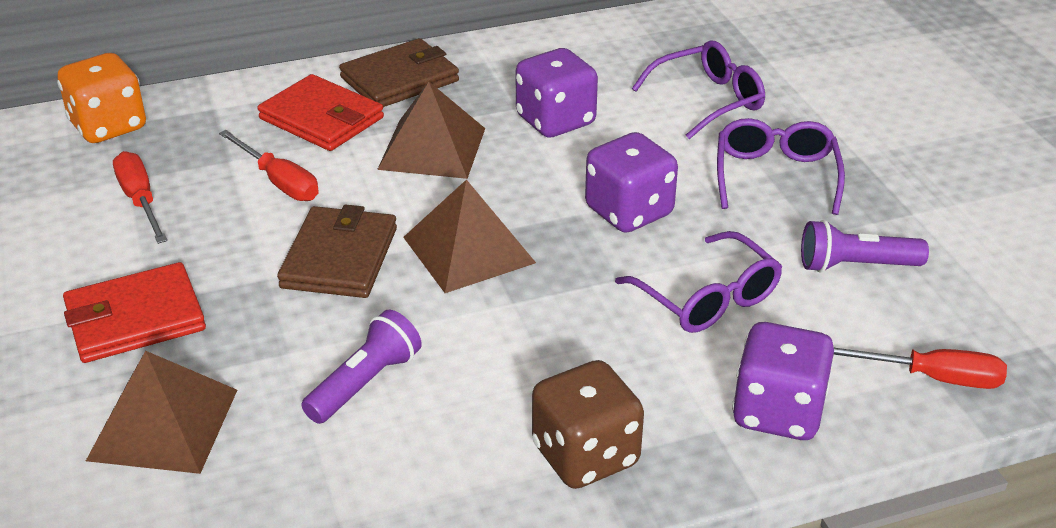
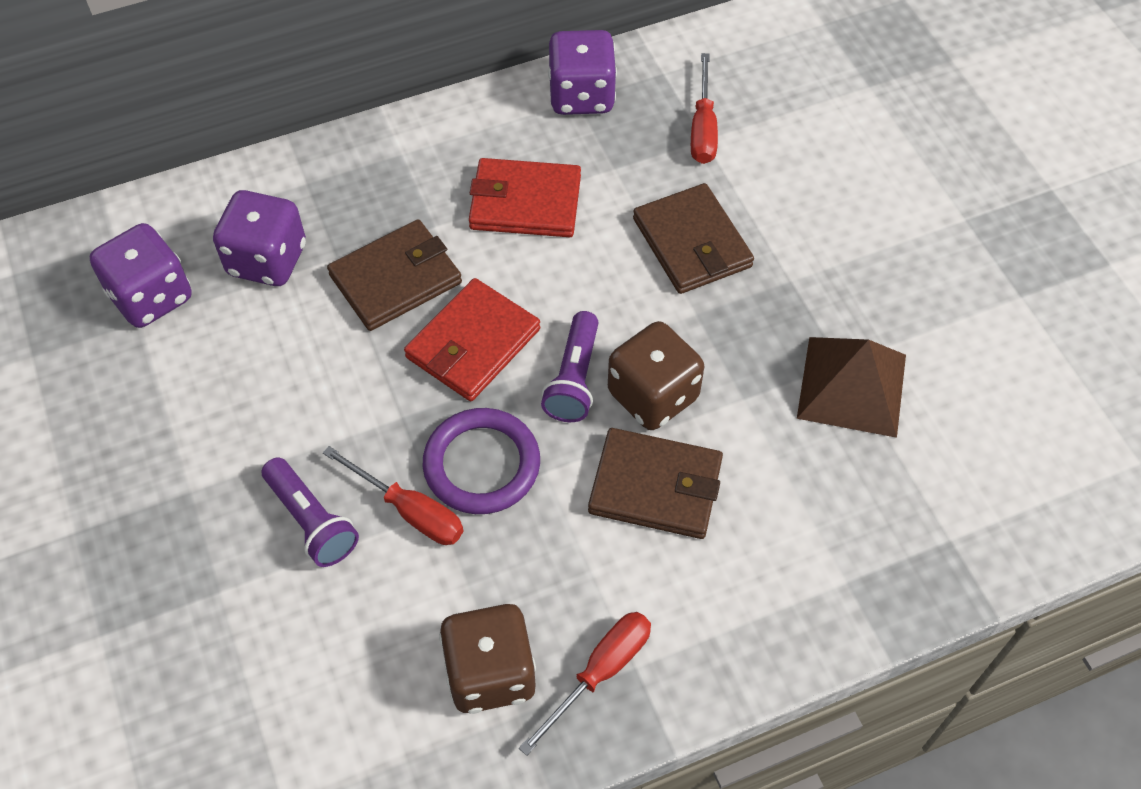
brown dice: [532,360,644,489] = 1 -> [439,604,536,714] [608,321,704,430] = 2
brown pyramid: [86,351,237,474] [377,82,485,179] [403,179,536,293] = 3 -> [797,337,906,438] = 1
brown wallet: [277,204,397,298] [339,38,459,107] = 2 -> [327,219,462,331] [588,428,723,539] [633,183,754,294] = 3
orange dice: [57,53,146,143] = 1 -> none = 0
purple glasses: [615,231,782,333] [632,41,765,139] [717,118,845,215] = 3 -> none = 0
purple ring: none = 0 -> [423,408,540,514] = 1

